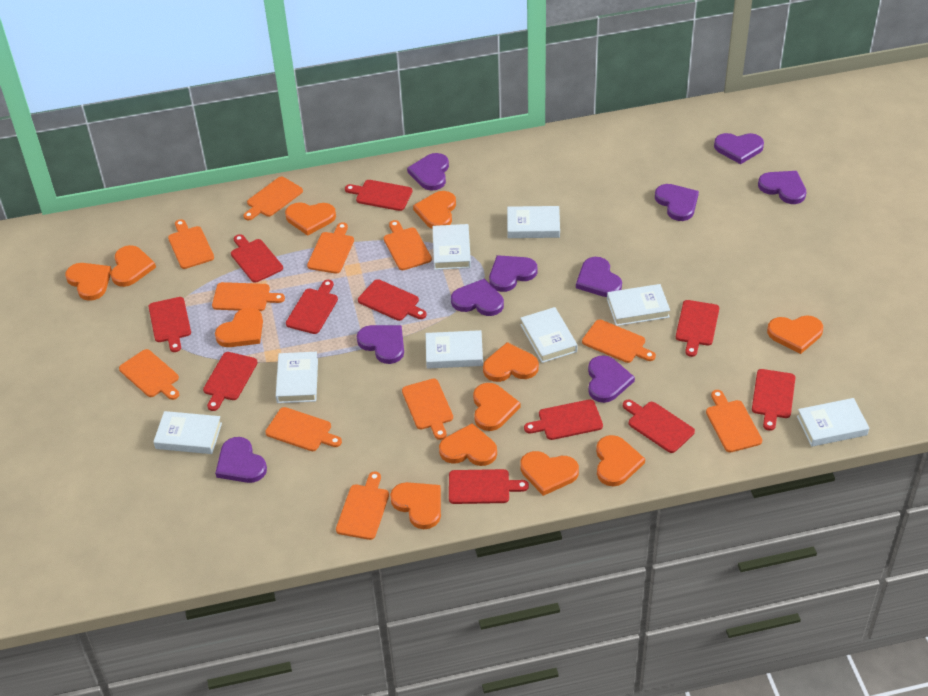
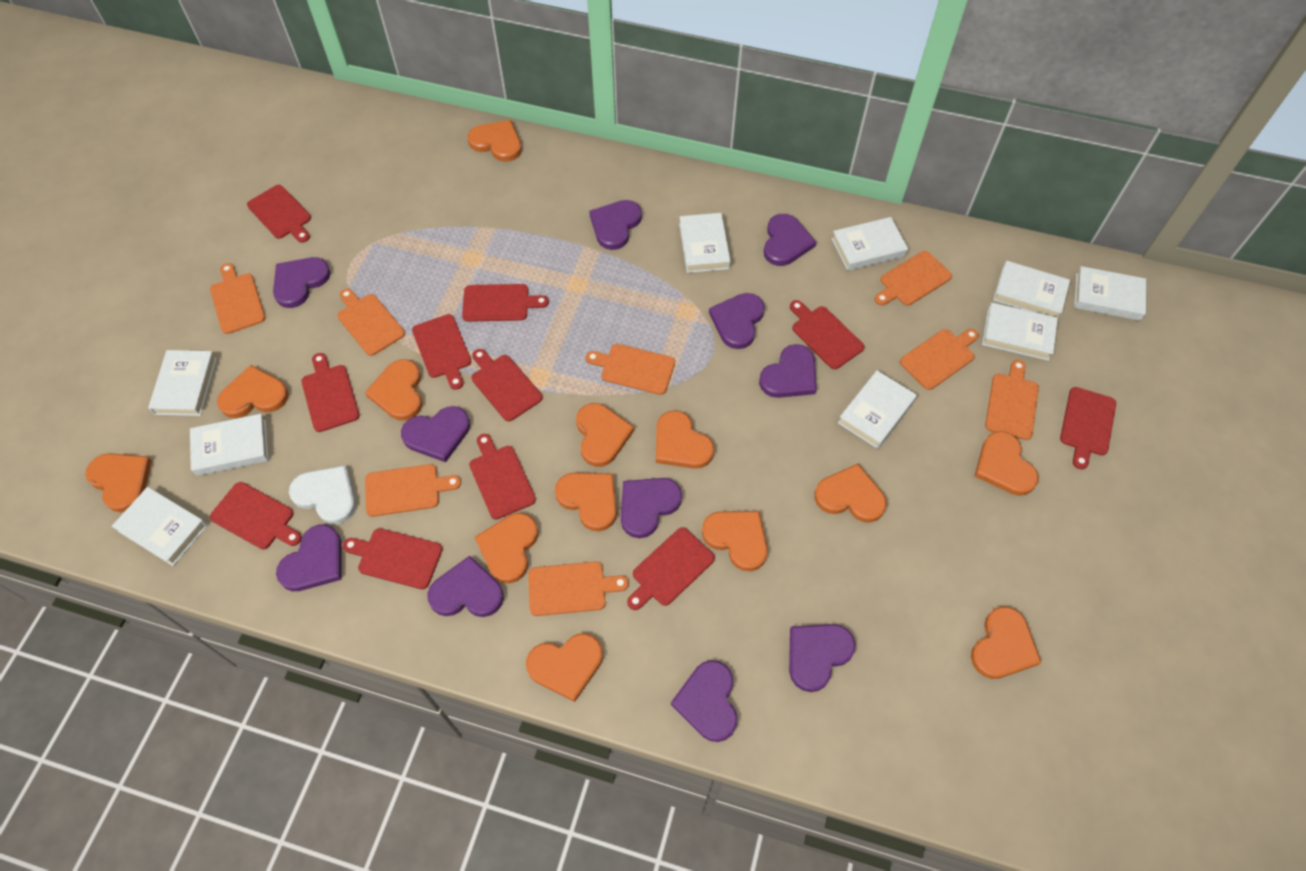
orange cutting board: [119,349,179,400] [168,219,214,269] [212,282,285,311] [243,177,303,220] [265,407,342,451] [307,222,354,274] [336,472,389,540] [384,220,432,270] [402,379,453,440] [582,319,656,363] [706,390,762,452] = 11 -> [210,263,266,334] [337,289,405,356] [365,464,461,517] [528,562,629,616] [585,344,675,395] [875,251,952,306] [900,329,979,390] [985,360,1039,440] = 8
orange heart: [65,263,112,301] [111,245,156,287] [215,307,263,347] [285,202,336,236] [390,482,441,529] [413,191,456,229] [439,423,497,466] [473,383,521,431] [483,342,539,382] [520,451,579,496] [596,435,645,486] [767,315,823,354] = 12 -> [85,453,152,513] [217,365,289,418] [365,359,423,421] [468,120,522,162] [475,513,538,583] [526,633,603,702] [555,473,617,531] [576,403,634,467] [656,410,714,469] [702,511,768,571] [814,464,887,522] [971,606,1042,679] [975,431,1039,496] = 13
purple heart: [215,437,267,483] [357,325,404,364] [407,153,449,191] [451,279,504,316] [489,255,538,292] [576,257,622,297] [588,355,635,403] [655,184,699,221] [714,133,764,164] [758,171,806,204] = 10 -> [273,257,331,308] [276,525,342,591] [401,406,470,462] [427,556,504,617] [589,200,642,250] [621,478,682,538] [671,660,738,742] [709,293,765,349] [759,344,817,398] [764,214,816,266] [789,624,856,692] = 11
white book: [153,411,222,454] [276,352,318,403] [426,330,483,369] [432,224,471,270] [507,206,560,238] [520,307,577,363] [607,284,670,326] [797,398,869,447] = 8 -> [112,487,208,566] [148,350,217,416] [190,414,269,476] [679,213,731,273] [831,217,908,271] [838,370,917,449] [982,303,1058,361] [993,261,1070,318] [1074,266,1147,321] = 9
white heart: none = 0 -> [289,465,356,524] = 1

